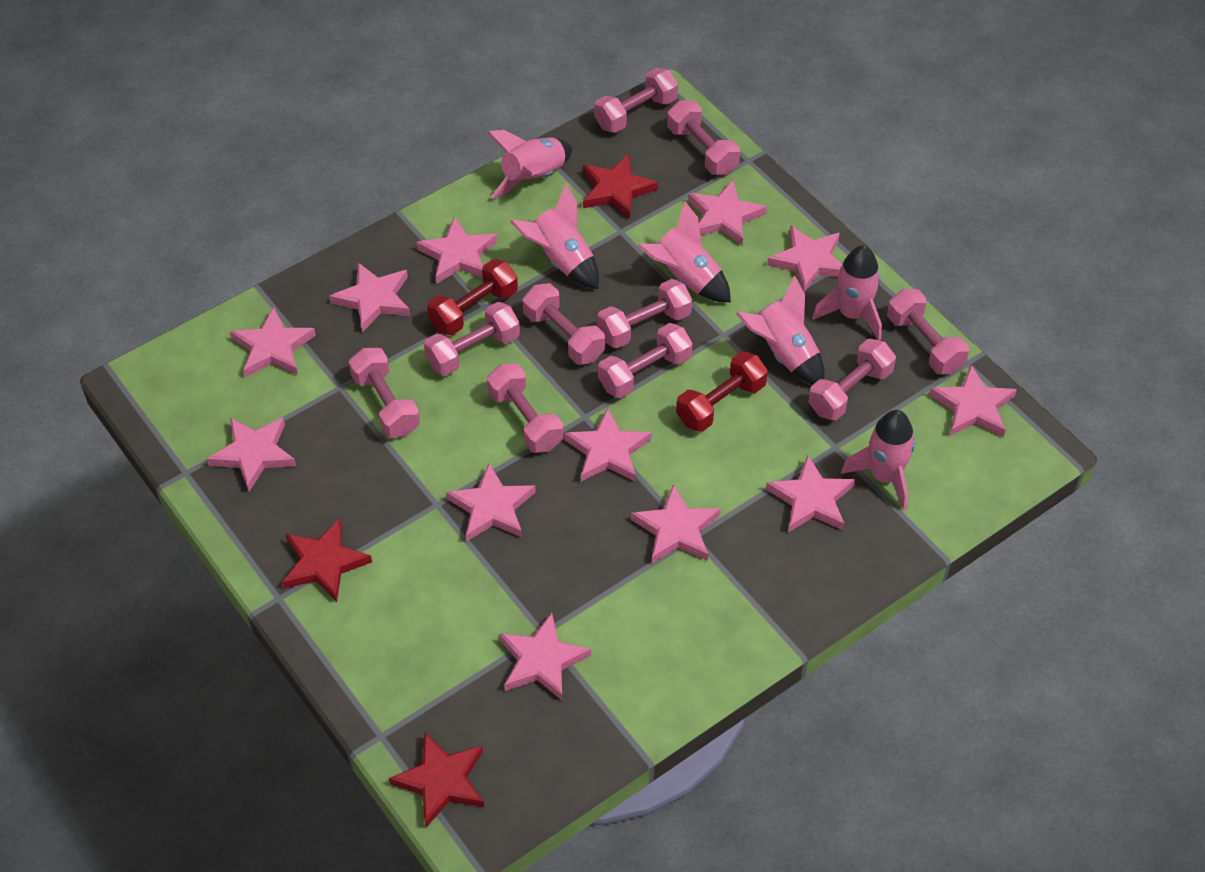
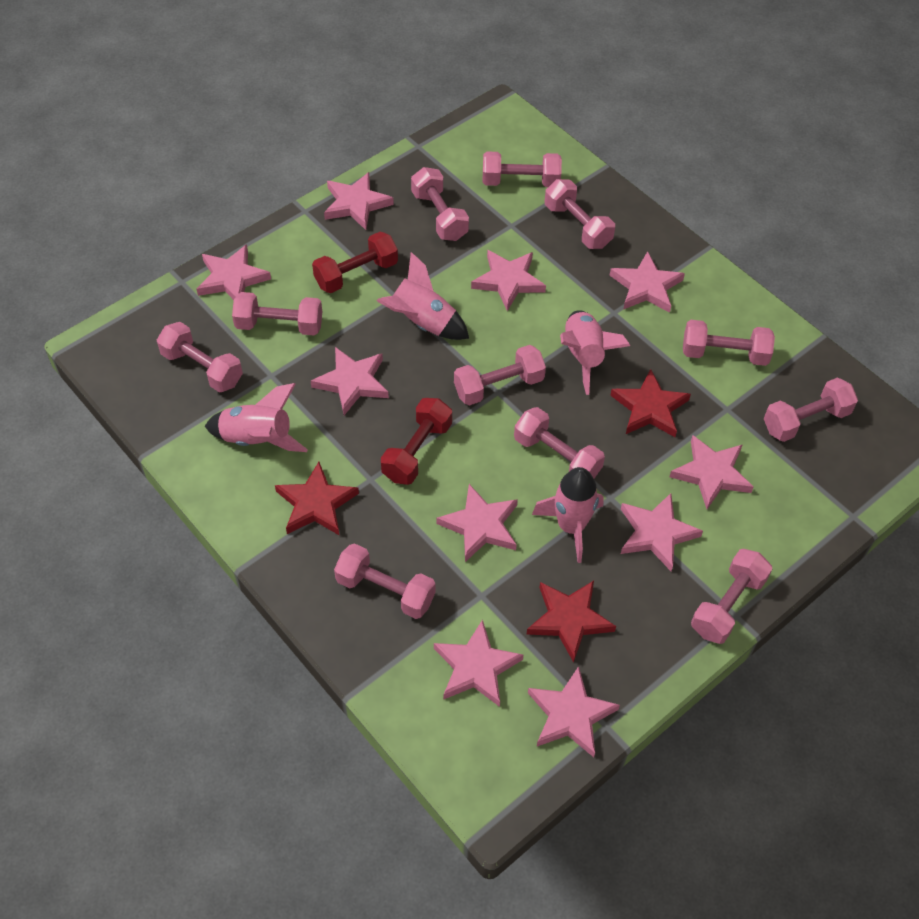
pink dumbbell: [349,348,420,437] [424,302,520,376] [487,363,563,453] [523,283,605,365] [594,68,678,133] [597,279,692,348] [598,323,693,398] [667,100,740,175] [808,339,896,420] [887,289,969,375] = 10 -> [157,322,243,392] [232,292,322,335] [334,543,436,619] [411,167,469,241] [454,345,546,406] [483,152,562,187] [514,407,605,478] [545,179,615,249] [683,320,775,366] [691,549,772,644] [764,378,858,442] = 11
pink rocket: [487,130,572,199] [510,184,599,289] [637,201,731,302] [736,276,825,385] [812,245,882,340] [841,410,915,511] = 6 -> [205,383,308,452] [377,252,469,340] [532,467,603,563] [560,310,630,395] = 4
pink star: [207,417,296,492] [230,307,316,377] [329,263,410,332] [416,217,497,284] [446,463,536,542] [499,613,591,700] [564,407,652,482] [631,484,721,563] [688,180,767,245] [766,455,855,532] [767,225,843,292] [929,365,1017,437] = 12 -> [197,244,271,300] [311,347,389,415] [324,172,394,230] [434,619,523,707] [436,484,518,562] [471,250,546,311] [528,666,620,757] [610,251,685,313] [621,493,703,571] [669,435,754,509] = 10

